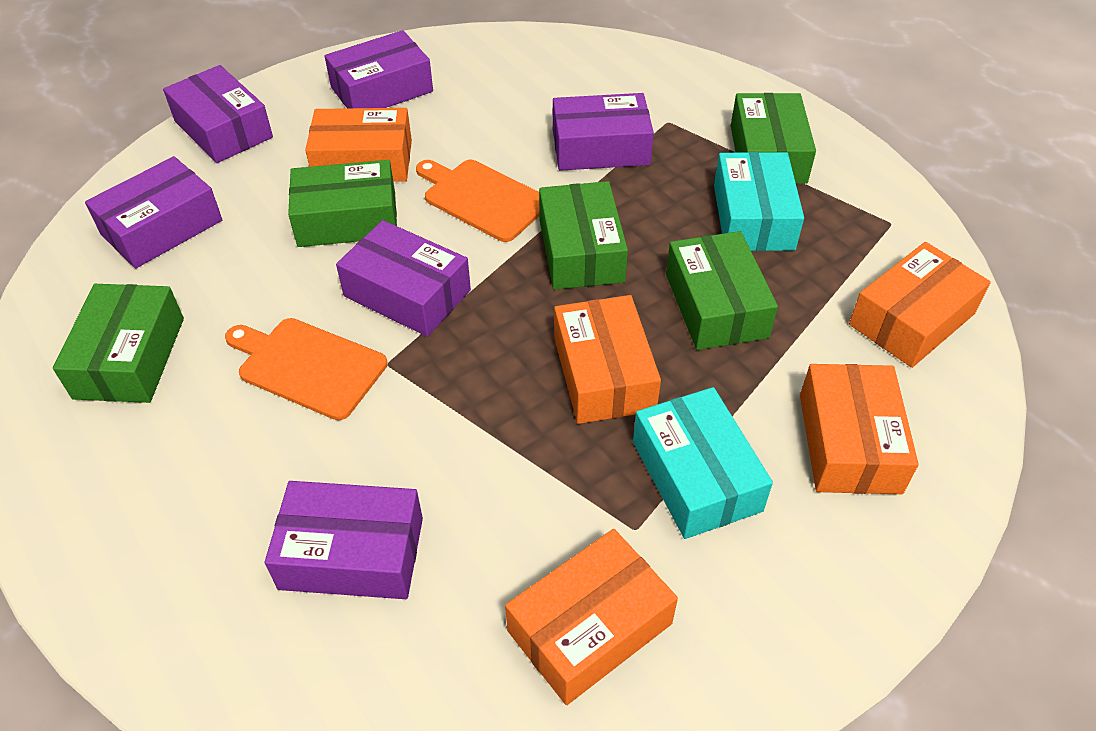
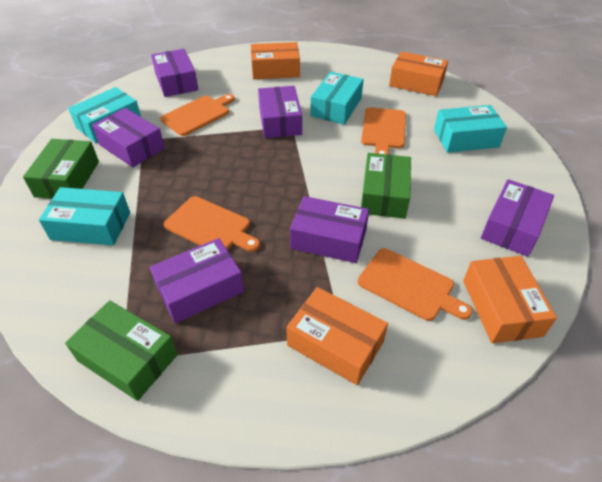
green box: [53,284,184,403] [288,160,397,247] [539,181,628,290] [666,231,778,350] [731,93,816,184] = 5 -> [23,139,99,199] [65,300,178,401] [361,153,411,219] = 3
orange box: [305,108,412,182] [505,529,678,705] [554,295,661,424] [800,364,919,494] [849,242,991,368] = 5 -> [251,42,300,79] [286,287,388,385] [389,51,448,96] [463,256,557,343] = 4
orange cutting board: [225,318,388,420] [416,160,540,242] = 2 -> [160,94,235,136] [164,196,260,252] [358,248,472,321] [361,107,406,154] = 4
turquoise box: [633,387,773,539] [714,152,804,251] = 2 -> [39,187,130,246] [68,87,141,143] [310,72,364,125] [434,105,507,153] = 4

